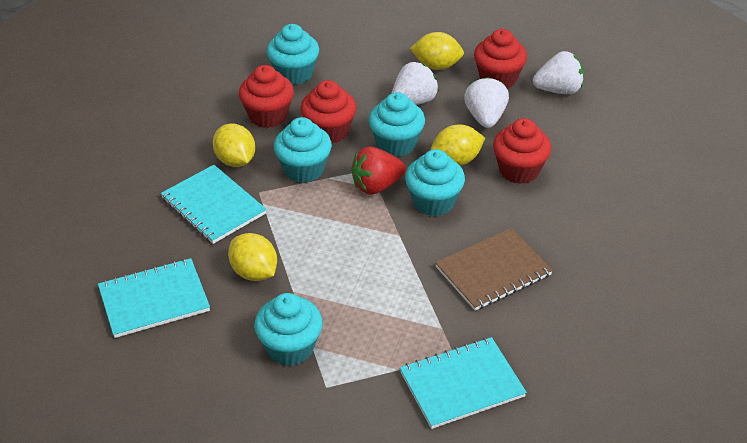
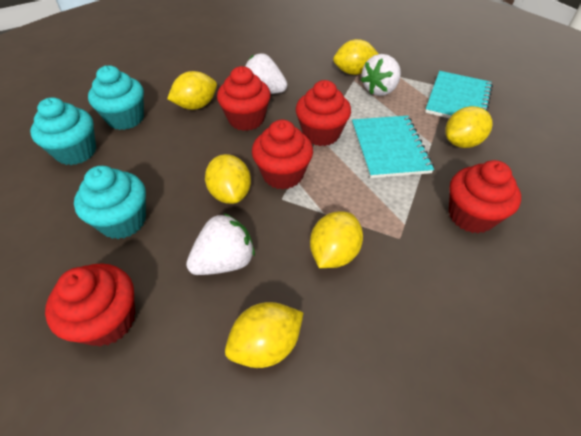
brown notebook: [435,228,553,311] = 1 -> none = 0
red cupcake: [239,65,294,128] [300,80,357,144] [474,29,527,89] [493,118,551,184] = 4 -> [45,263,135,347] [217,66,271,131] [252,120,313,189] [296,80,351,146] [449,160,521,233] = 5
red strawberry: [351,146,406,195] = 1 -> none = 0
turquoise cupcake: [254,293,323,366] [267,24,319,85] [274,117,332,183] [369,92,425,157] [405,149,465,216] = 5 -> [30,97,96,165] [74,166,146,239] [88,65,144,130] = 3
turquoise notebook: [98,258,210,338] [161,165,267,244] [400,337,527,429] = 3 -> [352,116,434,178] [425,71,493,118] = 2
yellow lemon: [213,123,255,167] [228,233,277,281] [410,32,464,70] [431,124,485,166] = 4 -> [167,71,217,110] [205,154,251,204] [225,302,304,368] [310,211,363,268] [333,39,378,75] [445,106,493,148] = 6

